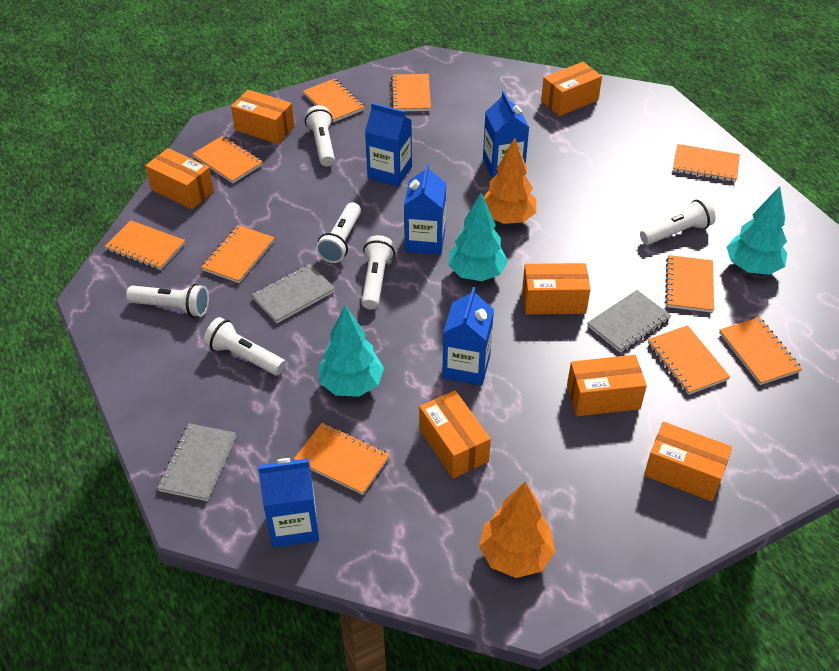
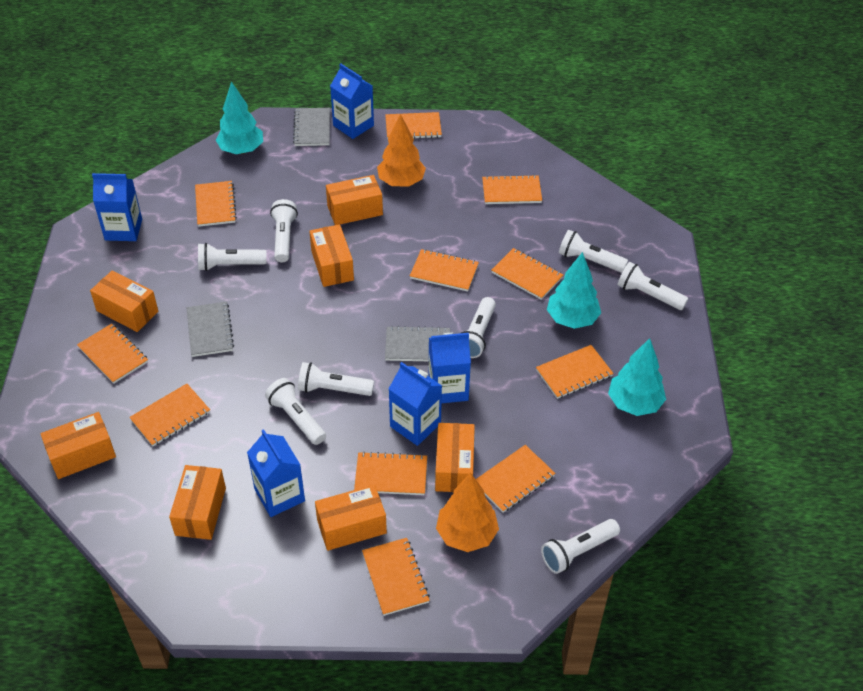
orange notebook: [104,220,185,270] [192,136,263,183] [201,225,275,283] [294,423,390,495] [303,79,365,122] [391,74,431,111] [648,325,730,395] [665,255,714,313] [673,144,740,182] [719,317,802,385] = 10 -> [77,324,148,384] [129,384,210,446] [195,181,237,227] [354,451,427,495] [362,538,430,616] [385,112,442,139] [410,249,479,292] [476,445,555,513] [482,175,542,204] [491,248,563,300] [536,345,613,399] = 11
white flashlight: [126,284,209,317] [204,317,286,375] [305,105,335,166] [316,202,361,263] [362,235,395,310] [640,198,716,245] = 6 -> [198,243,267,271] [265,378,326,445] [270,199,298,262] [298,362,374,396] [461,297,496,358] [541,519,620,574] [559,230,628,273] [617,262,688,310] = 8

